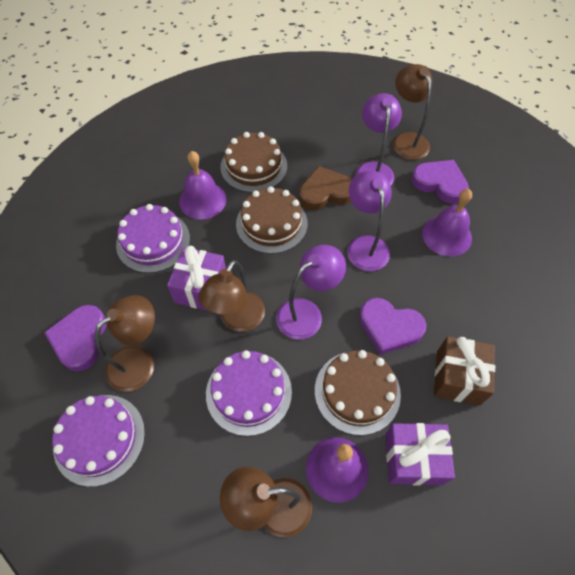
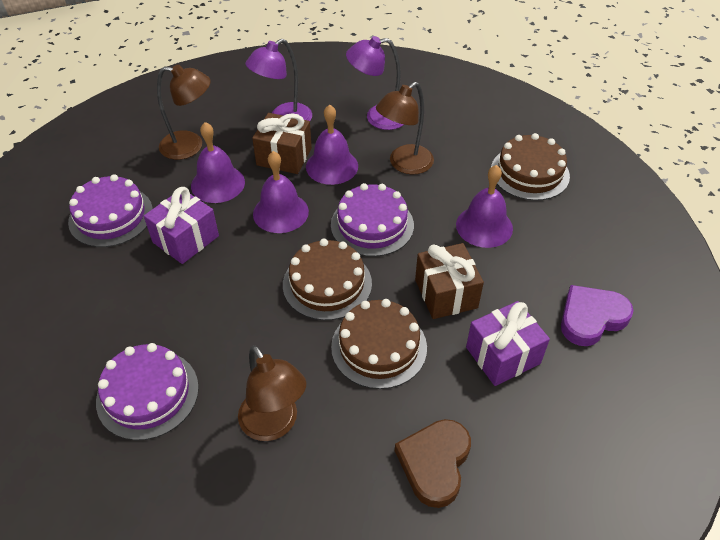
brown gift: [434,336,495,406] = 1 -> [252,113,312,174] [415,243,484,319] = 2
brown lamp: [95,295,155,392] [198,260,265,332] [220,466,312,538] [393,64,432,160] = 4 -> [157,64,211,160] [238,345,306,441] [376,82,434,174] = 3
purple bell: [179,151,227,219] [306,437,369,503] [422,189,472,257] = 3 -> [191,122,245,203] [253,151,309,233] [306,105,358,185] [456,165,513,248] = 4
purple heart: [44,305,106,371] [359,298,426,355] [411,160,469,204] = 3 -> [561,285,633,346] = 1
purple lamp: [276,245,346,339] [347,170,392,271] [355,93,402,185] = 3 -> [245,39,312,121] [346,36,404,130] = 2

